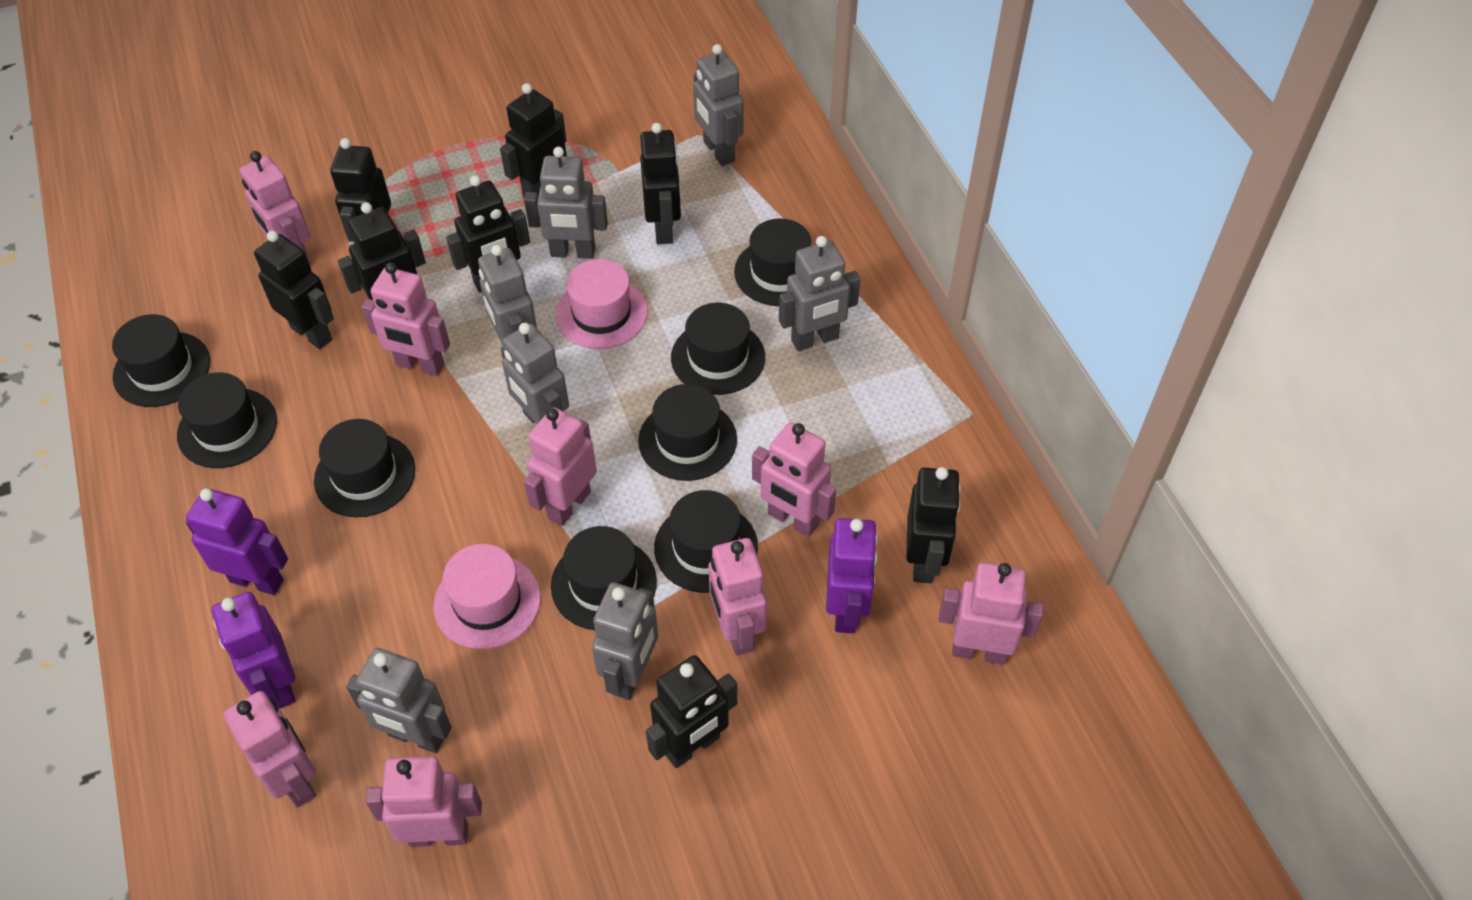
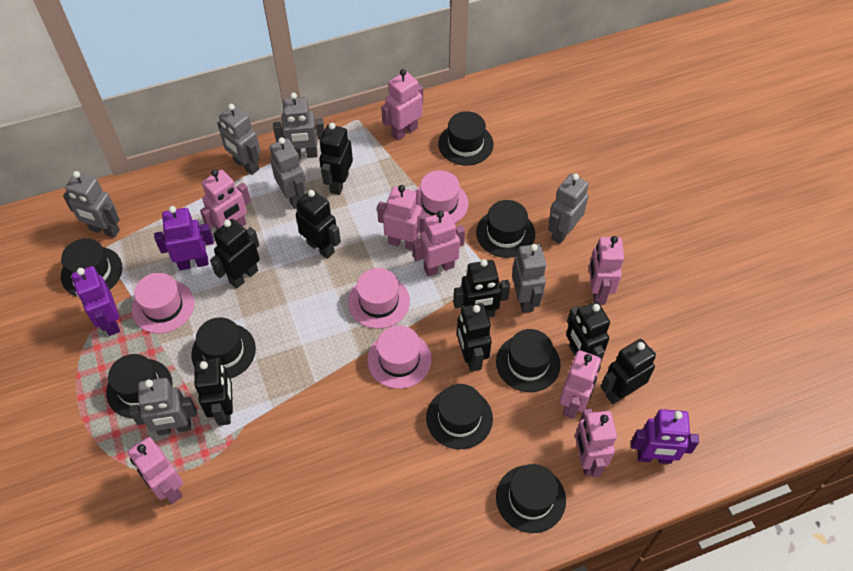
pink hat: [433,544,541,649] [555,259,648,349] = 2 -> [132,273,195,334] [348,268,410,329] [367,326,432,389] [415,170,468,224] = 4

